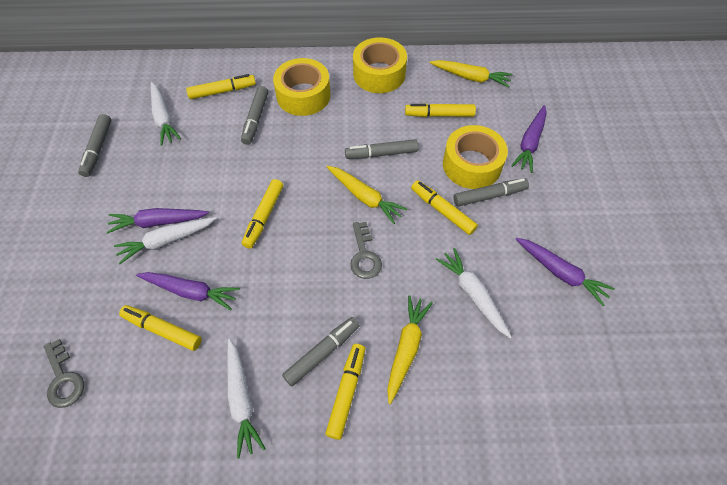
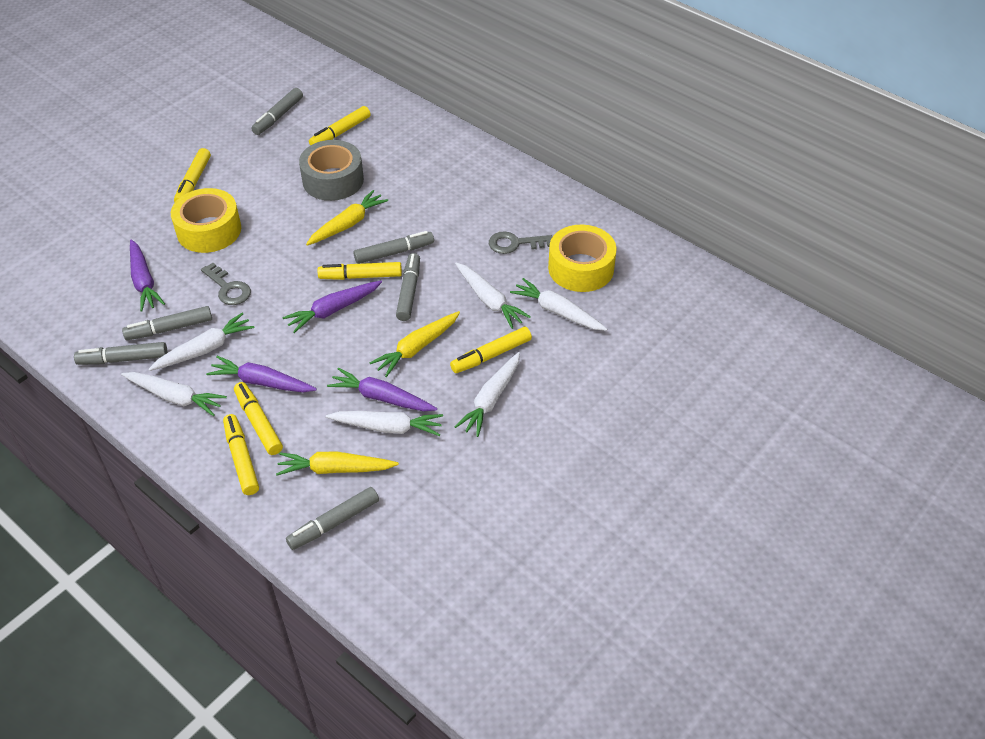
grey marker: [78,114,111,177] [241,86,268,145] [282,317,360,386] [345,139,418,159] [454,178,529,207] = 5 -> [74,342,167,365] [122,306,212,340] [251,88,303,135] [286,487,379,550] [353,231,434,264] [396,253,420,321] = 6
grey tape: none = 0 -> [299,140,364,201] = 1
white carrot: [114,217,217,264] [151,82,181,146] [227,339,266,459] [436,248,512,338] = 4 -> [121,372,227,416] [148,312,254,371] [326,411,443,436] [454,352,520,437] [455,262,531,329] [510,278,607,331] = 6
yellow tape: [273,58,331,116] [353,37,407,93] [443,125,508,189] = 3 -> [171,188,241,253] [548,225,617,292] = 2

